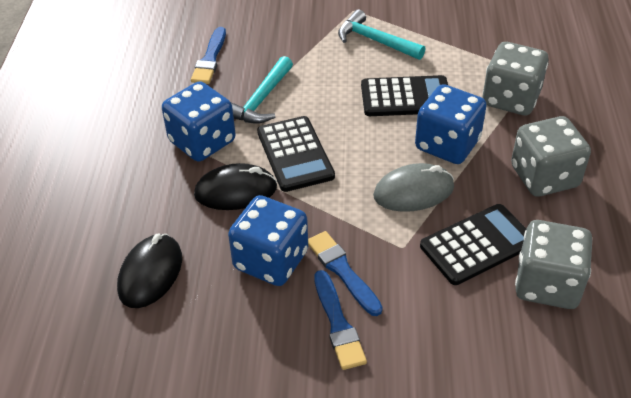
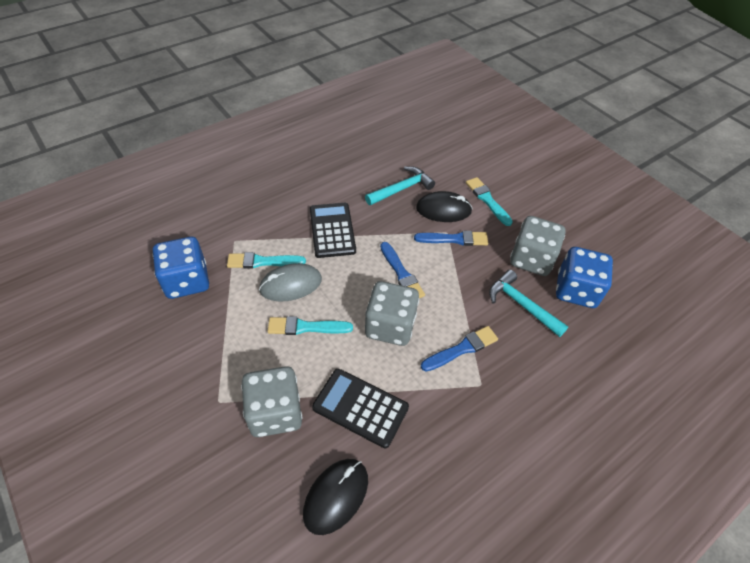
black calculator: [257,116,335,192] [361,75,448,116] [420,204,526,285] = 3 -> [310,203,356,258] [312,369,409,448] = 2
blue dice: [162,81,236,162] [228,195,308,286] [415,84,487,164] = 3 -> [153,237,209,299] [556,247,613,308] = 2
turquoise brush: none = 0 -> [227,252,306,269] [267,316,353,335] [466,177,513,226] = 3

